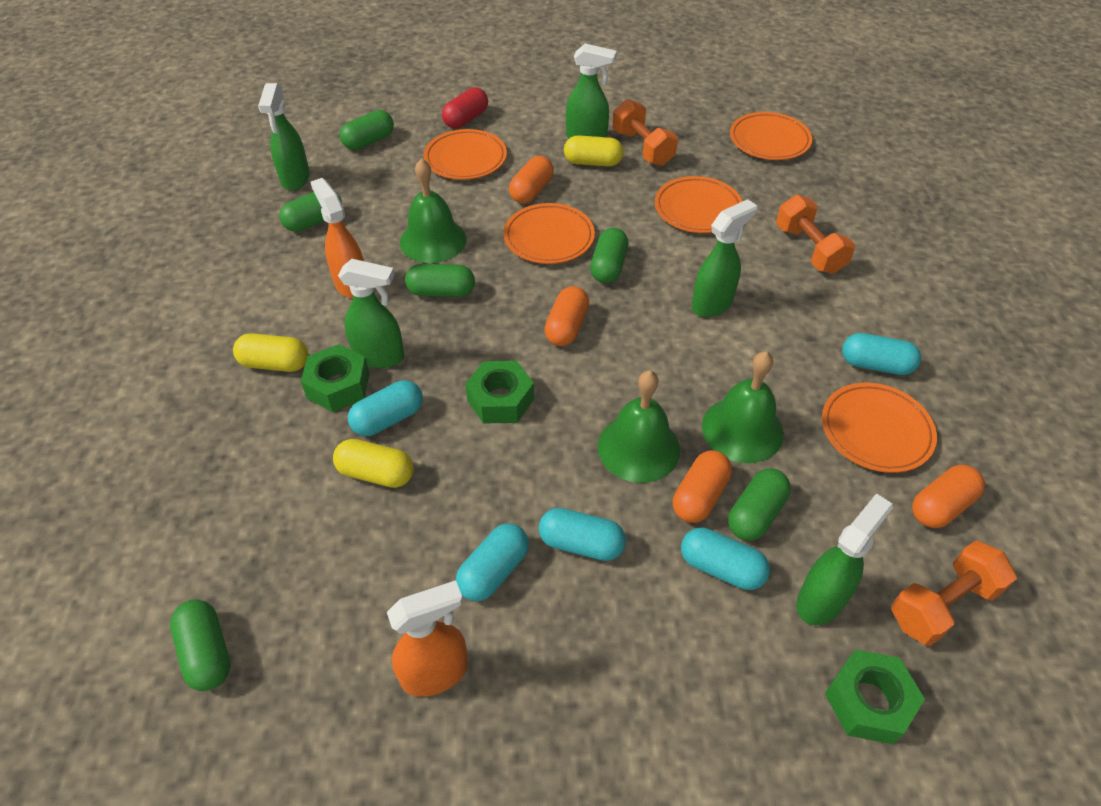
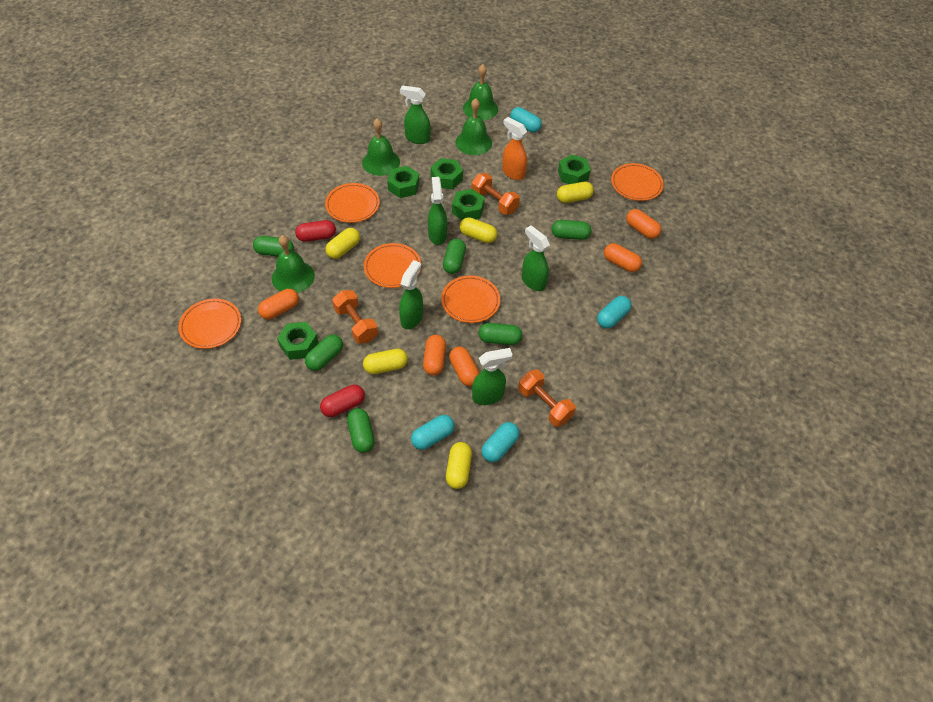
green bell: [400,158,467,263] [598,370,680,483] [702,351,784,463] = 3 -> [272,235,315,293] [362,118,400,176] [455,98,492,155] [463,64,498,120] = 4
green nut: [301,344,369,412] [465,361,534,423] [825,649,925,744] = 3 -> [277,322,319,360] [387,166,419,198] [430,158,463,189] [452,189,485,220] [558,154,591,184] = 5
orange capsule: [509,156,554,204] [544,286,589,346] [673,450,732,523] [912,465,985,528] = 4 -> [258,289,299,319] [423,335,446,375] [449,347,480,386] [604,243,642,272] [626,209,661,239] = 5
orange spray bottle: [311,178,364,299] [387,580,468,697] = 2 -> [502,117,527,180] = 1
red capsule: [442,87,488,129] = 1 -> [295,220,336,242] [320,385,365,417] = 2
turquoise capsule: [348,380,423,436] [456,523,529,601] [539,508,626,561] [681,528,770,590] [842,333,921,375] = 5 -> [411,415,455,450] [481,422,520,462] [510,107,542,133] [597,296,631,328] = 4
yellow capsule: [233,333,309,372] [333,439,414,488] [564,135,624,167] = 3 -> [325,228,360,259] [363,349,408,374] [446,442,472,489] [460,217,497,243] [557,182,594,203] = 5

